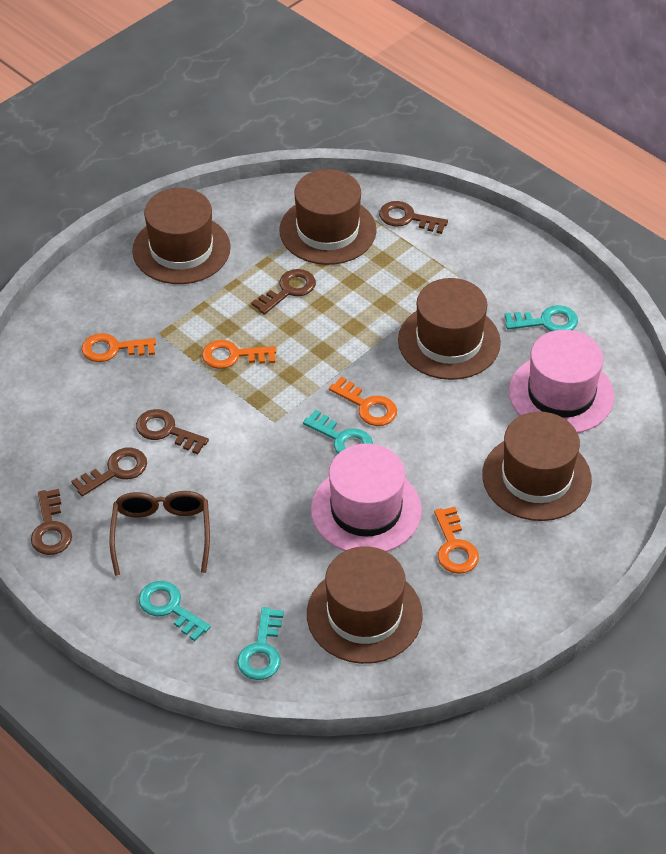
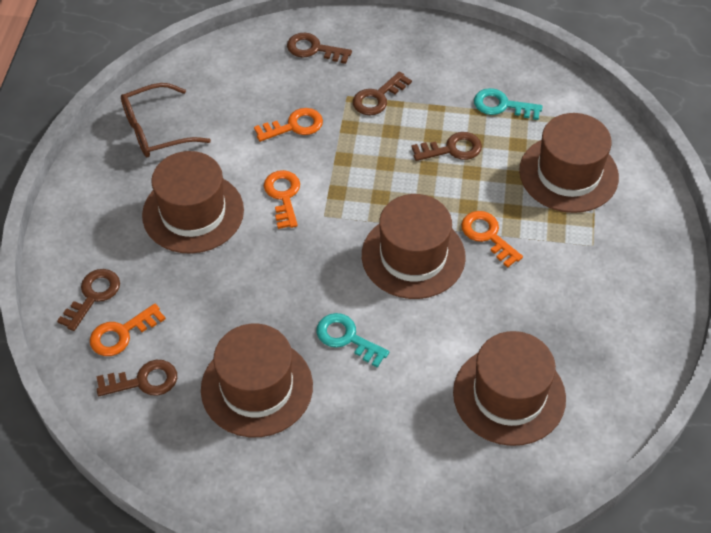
pink hat: [311,443,422,552] [509,330,614,433] = 2 -> none = 0
turquoise key: [139,581,211,641] [237,607,284,680] [303,410,373,454] [505,305,578,331] = 4 -> [317,313,389,368] [474,88,542,120] = 2

